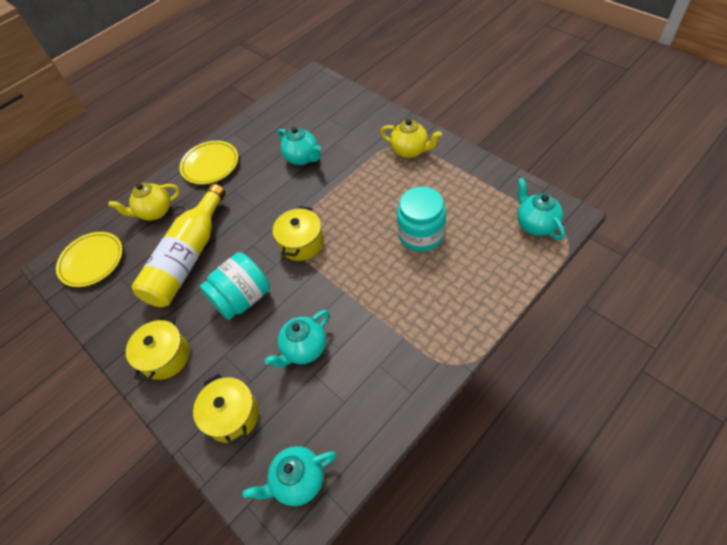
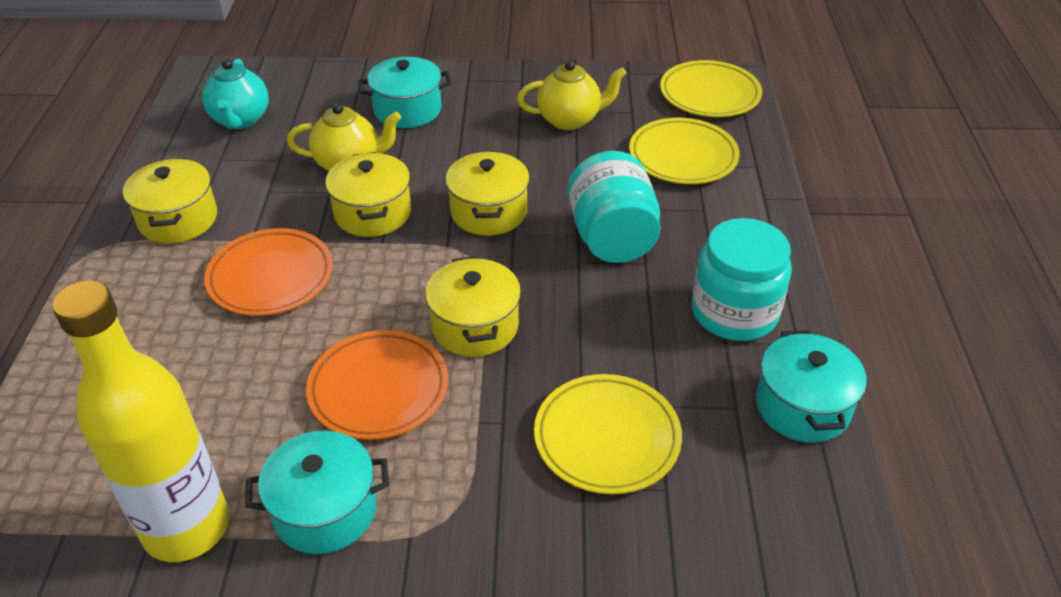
orange plate: none = 0 -> [204,228,333,316] [306,330,448,440] = 2
turquoise pot: none = 0 -> [245,431,389,554] [358,57,451,128] [756,330,867,443] = 3
turquoise teapot: [242,446,337,506] [265,310,329,368] [277,127,321,165] [517,178,565,240] = 4 -> [202,59,269,129] = 1
yellow plate: [56,232,123,287] [180,141,238,184] = 2 -> [534,374,682,494] [629,118,740,184] [660,60,762,117] = 3
yellow pot: [126,316,189,381] [193,374,259,445] [273,206,324,261] = 3 -> [123,158,217,244] [325,152,411,237] [425,256,521,357] [445,151,530,236] = 4

